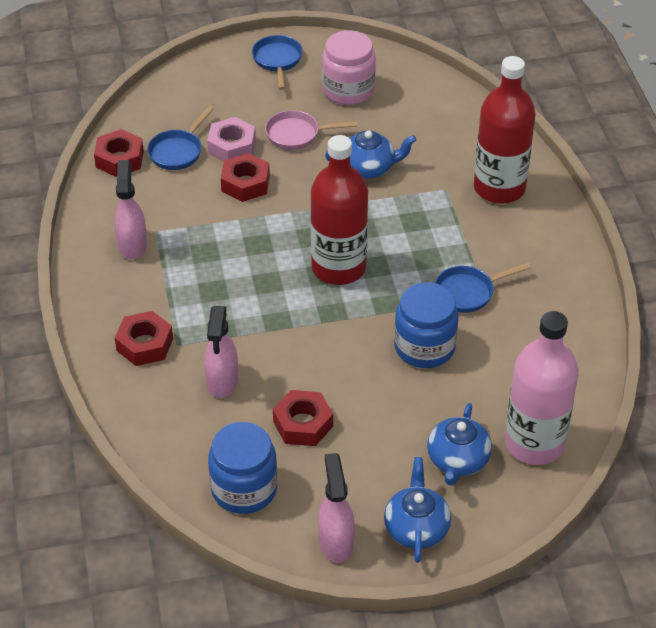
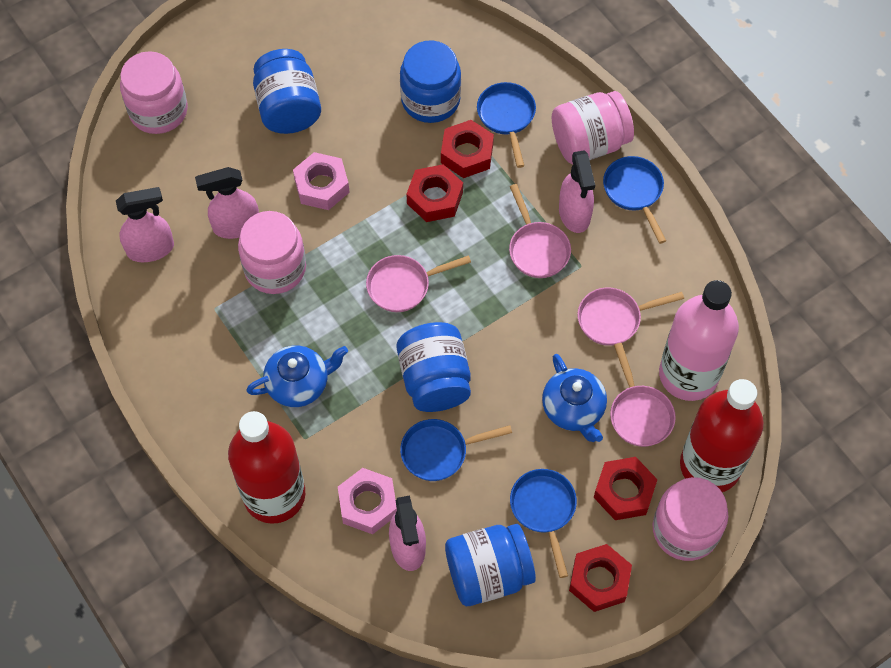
blue jar: [208,422,277,514] [394,282,459,368] = 2 -> [253,49,321,134] [396,322,471,412] [400,40,461,123] [445,524,536,606] = 4
blue pan: [147,106,214,170] [252,35,303,90] [435,262,531,313] = 3 -> [400,419,512,481] [477,82,536,168] [510,469,577,578] [603,156,666,244] = 4
blue teapot: [325,131,416,179] [384,457,451,563] [427,403,492,485] = 3 -> [246,345,348,407] [542,354,607,442] = 2
pink jar: [322,30,376,105] = 1 -> [120,51,188,134] [238,211,306,294] [552,91,634,164] [653,477,728,561] = 4
pink nut: [207,117,256,162] = 1 -> [293,152,350,210] [338,468,397,534] = 2
pink pan: [265,110,358,150] = 1 -> [366,255,471,312] [509,184,571,278] [577,288,684,346] [610,343,676,447] = 4
pink spray bottle: [114,160,147,259] [204,306,238,398] [318,453,355,563] = 3 -> [116,187,174,262] [195,167,259,239] [389,495,426,571] [559,150,595,233] = 4

